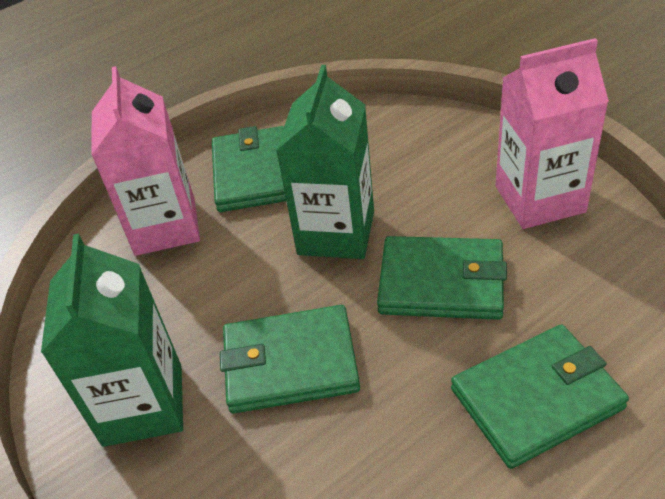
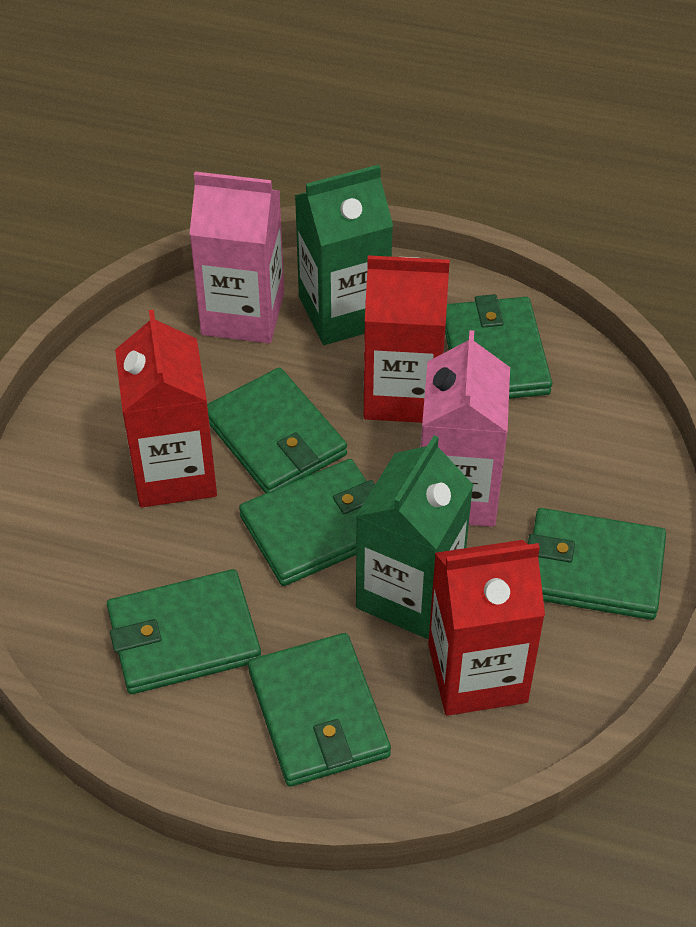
green wallet: [212,126,286,212] [220,305,360,413] [377,236,507,320] [451,324,629,469] = 4 -> [107,569,261,694] [207,368,347,494] [239,459,375,586] [248,633,391,787] [445,294,552,399] [528,508,666,620] = 6
red carton: none = 0 -> [115,310,217,507] [364,255,450,423] [428,540,545,716] = 3

